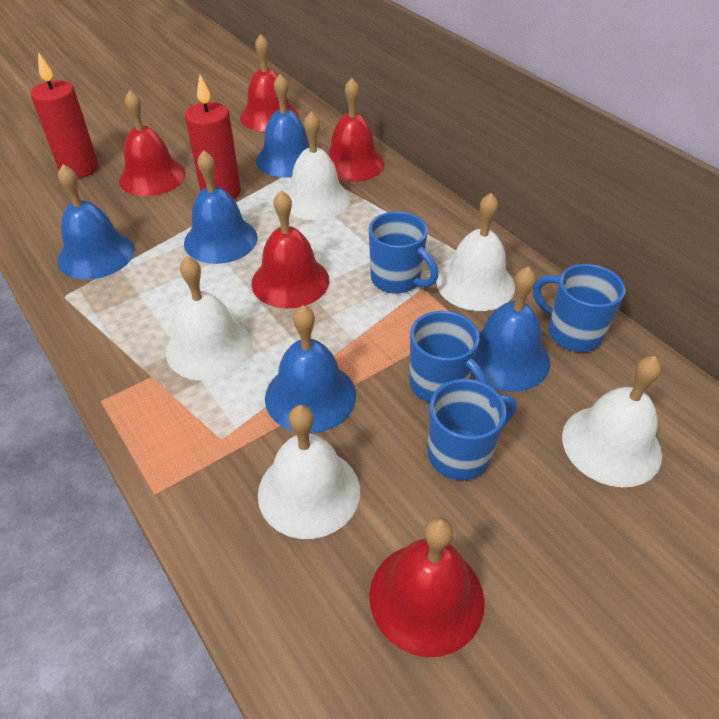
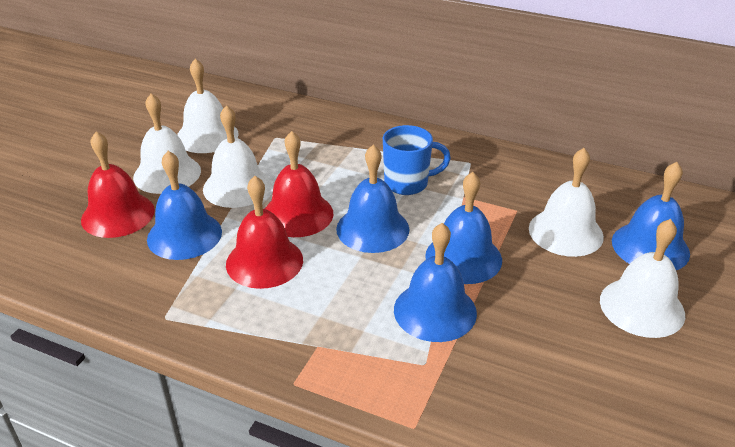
blue mug: [369,212,438,294] [410,311,488,403] [428,379,517,480] [533,264,625,352] = 4 -> [383,125,451,195] = 1
red bell: [119,90,186,196] [240,34,299,132] [252,190,329,308] [327,78,385,182] [369,517,485,657] = 5 -> [81,132,155,238] [226,176,303,289] [265,131,333,237] = 3
red candle: [31,52,98,178] [185,75,241,199] = 2 -> none = 0

